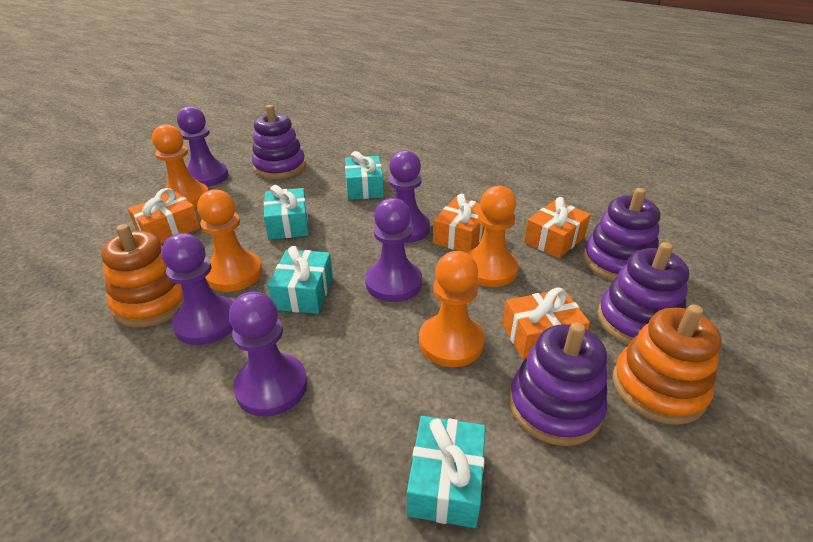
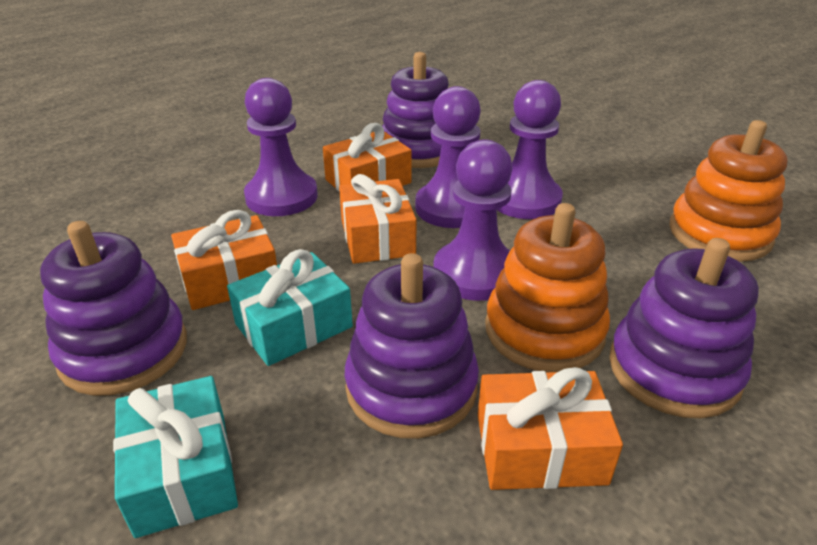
orange pawn: [152,124,208,208] [197,189,262,292] [419,251,484,367] [467,186,518,287] = 4 -> none = 0
purple pawn: [161,233,233,345] [177,106,229,187] [229,292,307,416] [365,198,422,302] [389,150,430,243] = 5 -> [244,78,318,216] [415,86,481,228] [433,139,512,301] [497,80,563,219] = 4
turquoise gift: [264,185,309,240] [268,246,333,314] [345,151,384,200] [407,416,486,528] = 4 -> [113,376,238,538] [227,249,353,366] = 2

